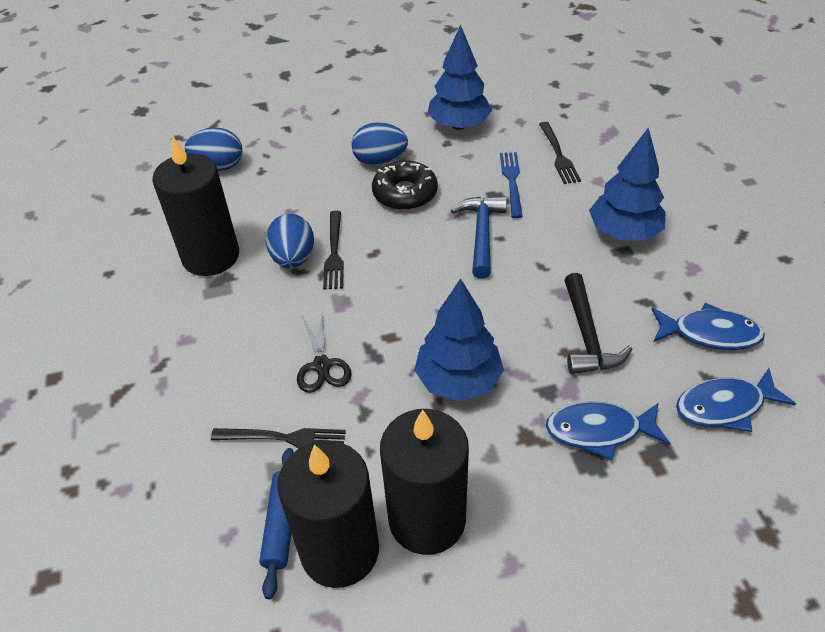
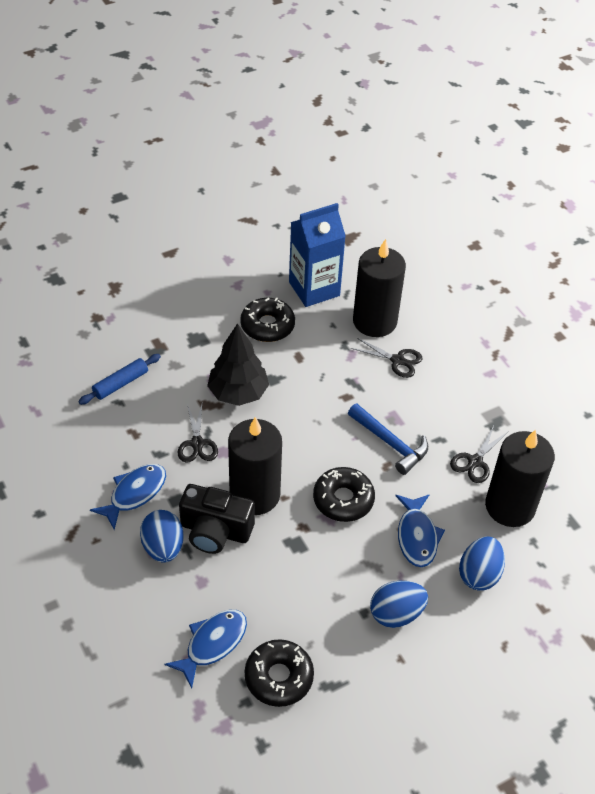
black camera: none = 0 -> [179,484,255,554] = 1
black donut: [372,160,438,210] = 1 -> [240,297,295,342] [245,639,314,707] [313,467,375,522] = 3
black fork: [211,428,346,448] [323,211,344,290] [539,122,581,184] = 3 -> none = 0
black hammer: [564,273,632,374] = 1 -> none = 0
black scissors: [297,313,351,393] = 1 -> [178,404,218,463] [351,338,422,378] [450,426,507,483] = 3
black tree: none = 0 -> [207,323,269,406] = 1
blue carton: none = 0 -> [289,203,346,307] = 1
blue fork: [500,152,523,218] = 1 -> none = 0
blue tree: [414,278,504,401] [427,25,492,130] [589,127,666,241] = 3 -> none = 0

